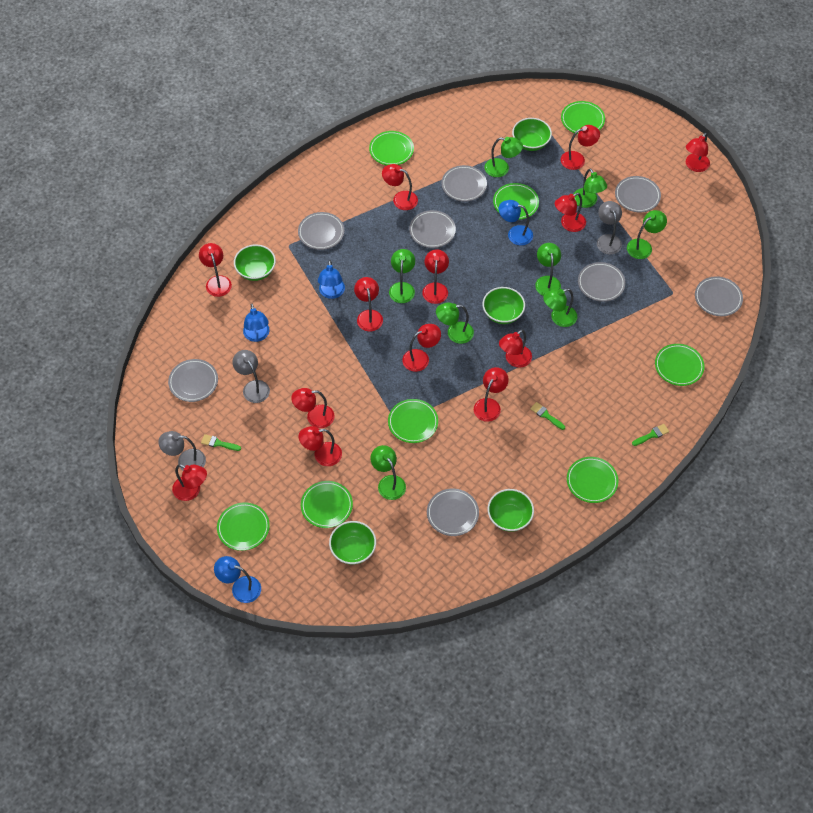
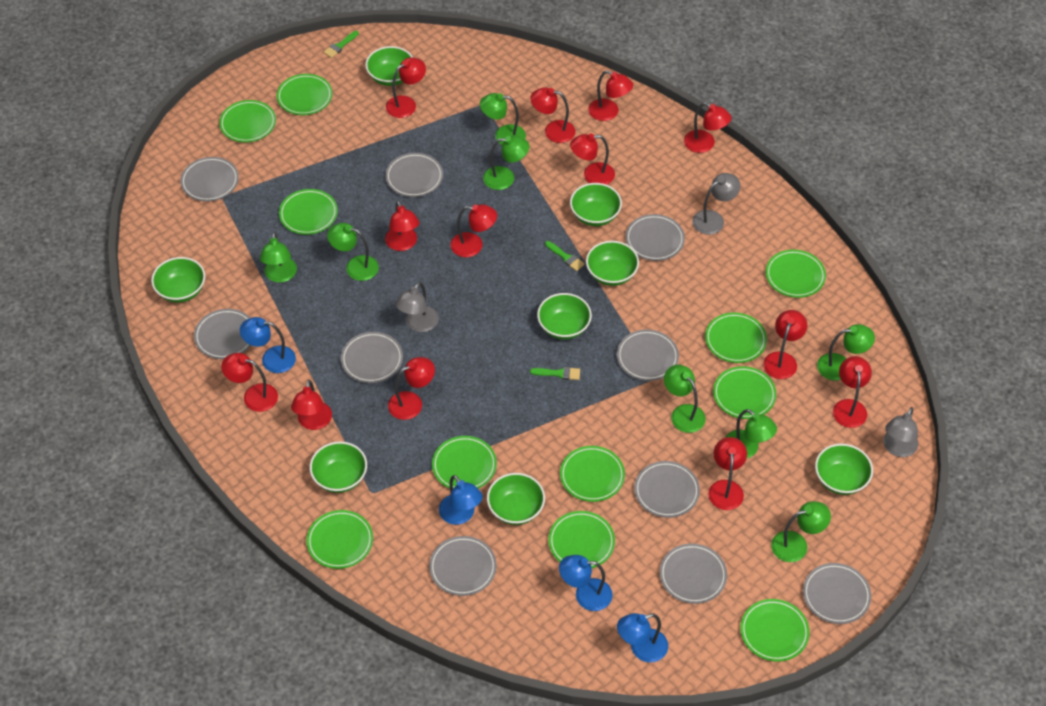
green bowl: [234,245,276,281] [329,521,376,565] [482,287,525,324] [488,489,534,532] [512,118,552,151] = 5 -> [151,257,205,303] [310,441,367,493] [365,46,413,86] [487,473,545,525] [537,293,592,340] [570,183,622,226] [586,241,639,286] [815,443,873,495] = 8
green plate: [217,502,270,551] [301,481,353,528] [369,131,414,165] [388,399,438,443] [493,183,539,220] [561,101,605,134] [567,457,619,503] [655,344,705,386] = 8 -> [219,100,276,142] [277,74,333,115] [279,189,338,235] [306,510,373,569] [432,436,497,489] [548,511,615,568] [560,446,625,502] [705,312,767,363] [713,366,776,419] [740,599,810,662] [766,250,826,298] = 11
grey plate: [168,359,218,402] [298,212,344,250] [409,210,456,248] [427,489,479,536] [442,165,487,201] [578,262,626,302] [615,176,661,212] [695,276,743,316] = 8 -> [180,157,239,201] [194,309,251,359] [341,332,403,383] [385,153,443,197] [429,536,497,596] [617,330,679,381] [625,214,685,261] [634,461,700,518] [660,543,727,604] [803,563,871,624] = 10

